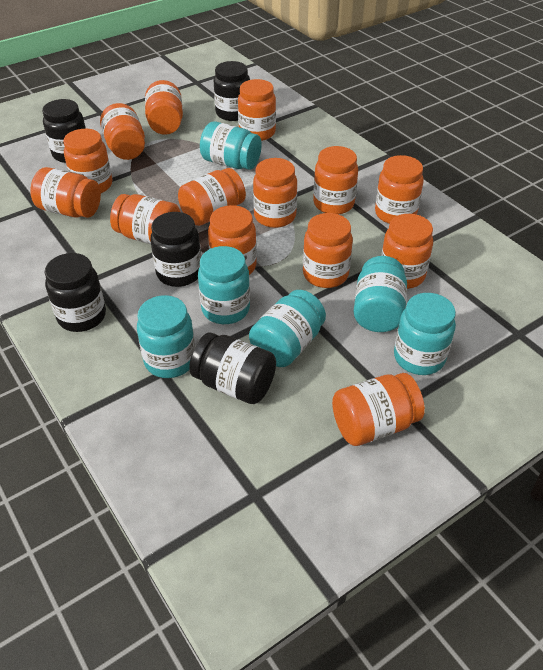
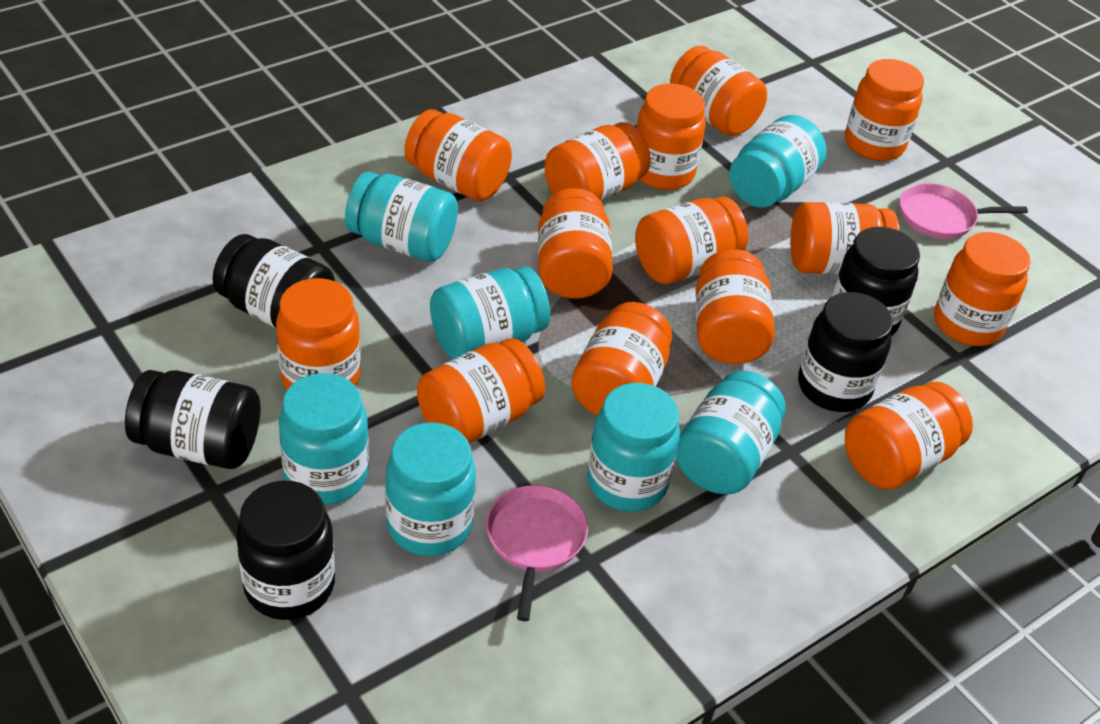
pink pan: none = 0 -> [486,485,588,621] [900,183,1028,239] = 2
turquoise jar: [137,295,195,378] [198,246,250,324] [200,121,262,170] [249,290,326,367] [353,256,407,332] [394,293,456,375] = 6 -> [279,373,369,505] [345,172,458,262] [385,422,476,556] [430,266,550,359] [587,383,680,512] [676,371,786,494] [729,115,826,208] = 7

